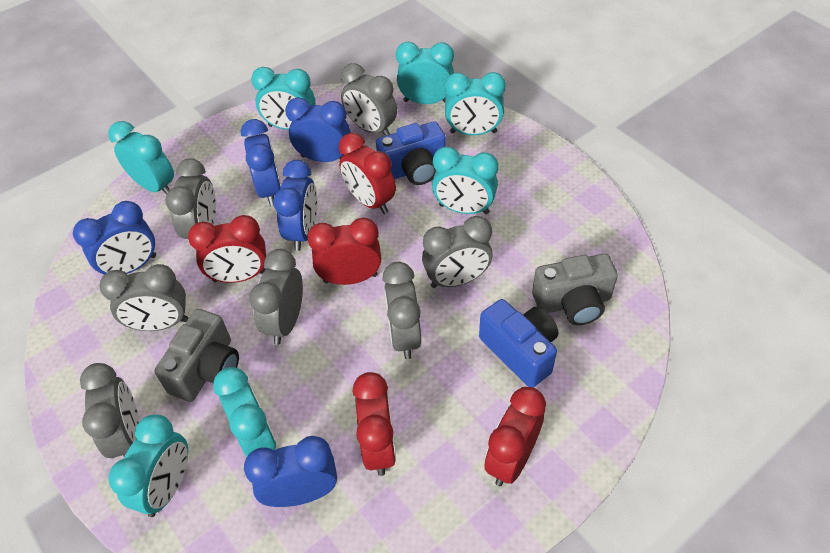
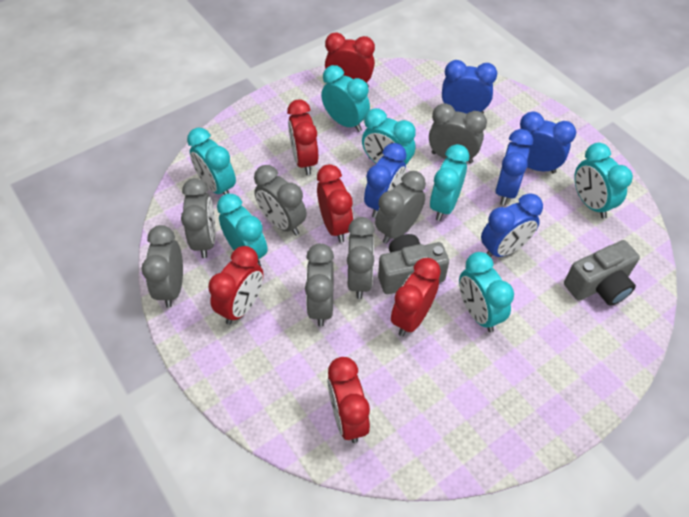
blue camera: [376,121,446,185] [479,299,558,387] = 2 -> none = 0
red clock: [188,215,266,283] [307,217,381,285] [339,133,396,214] [353,372,396,476] [484,387,546,486] = 5 -> [208,246,263,325] [287,100,318,175] [317,164,354,243] [325,32,375,87] [327,357,370,443] [391,258,441,336] = 6

